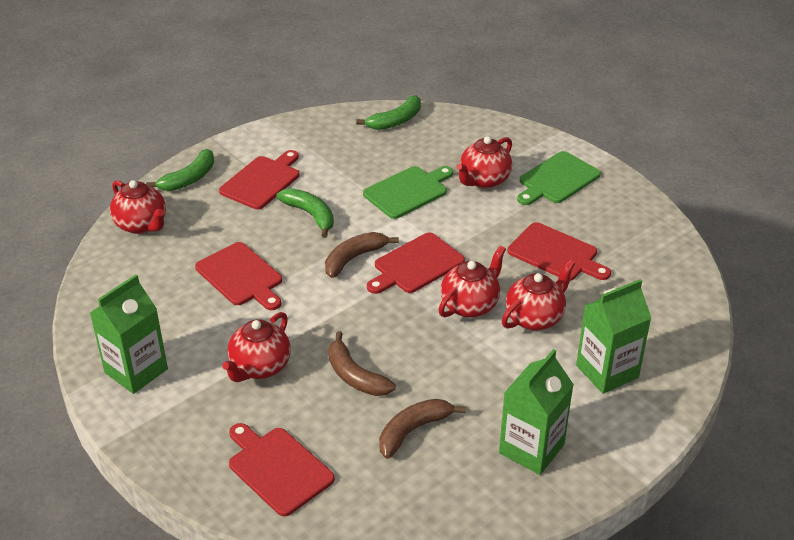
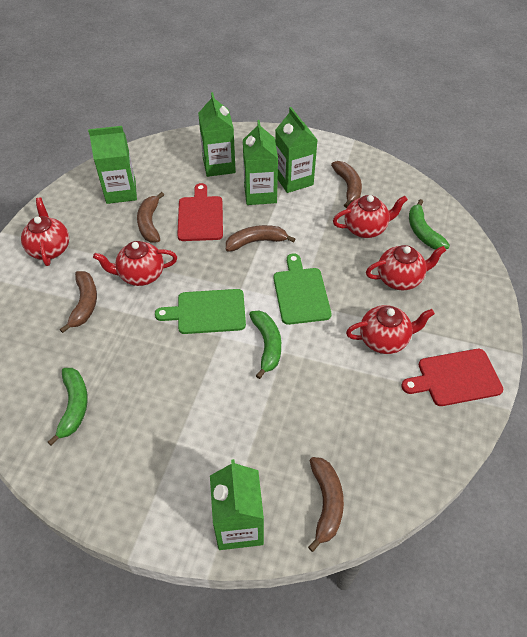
brown banana: [325,232,399,278] [328,331,396,396] [379,399,466,459] = 3 -> [60,271,97,333] [137,192,164,243] [226,225,295,252] [308,457,344,552] [331,161,362,208] = 5
green carton: [90,274,168,394] [499,349,574,475] [576,279,651,394] = 3 -> [88,126,137,204] [198,92,236,177] [210,459,264,550] [243,120,278,205] [275,107,317,193] = 5
red cutting board: [195,242,282,310] [219,150,299,209] [229,423,335,516] [367,232,465,294] [508,222,611,281] = 5 -> [177,183,223,241] [401,349,503,406] = 2

